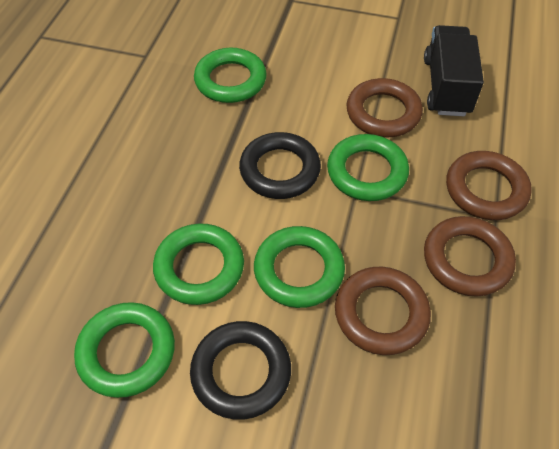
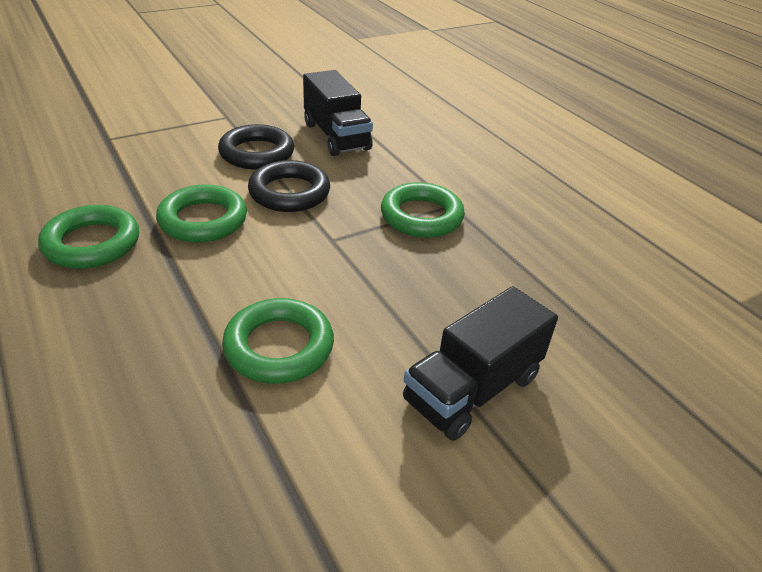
black truck: [424,25,484,116] = 1 -> [303,70,373,156] [403,286,558,441] = 2
brown ring: [335,267,431,355] [346,78,423,137] [424,216,516,297] [446,151,532,220] = 4 -> none = 0
green ring: [74,302,175,398] [153,223,244,305] [194,48,267,103] [254,226,345,308] [327,134,409,201] = 5 -> [38,205,139,269] [156,184,247,243] [222,298,334,384] [381,182,465,238] = 4

